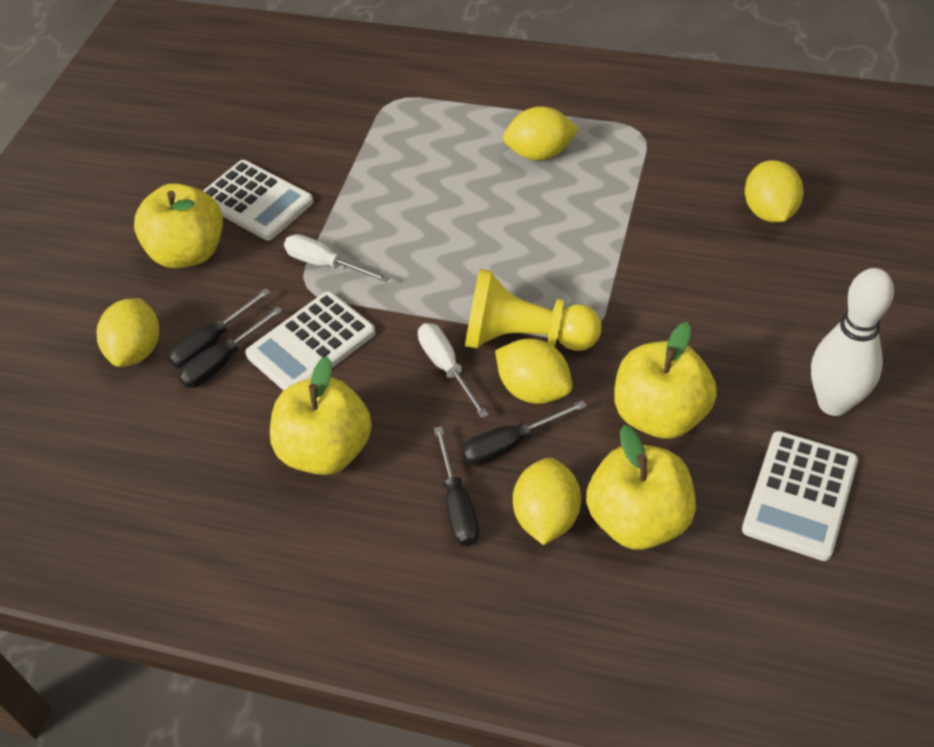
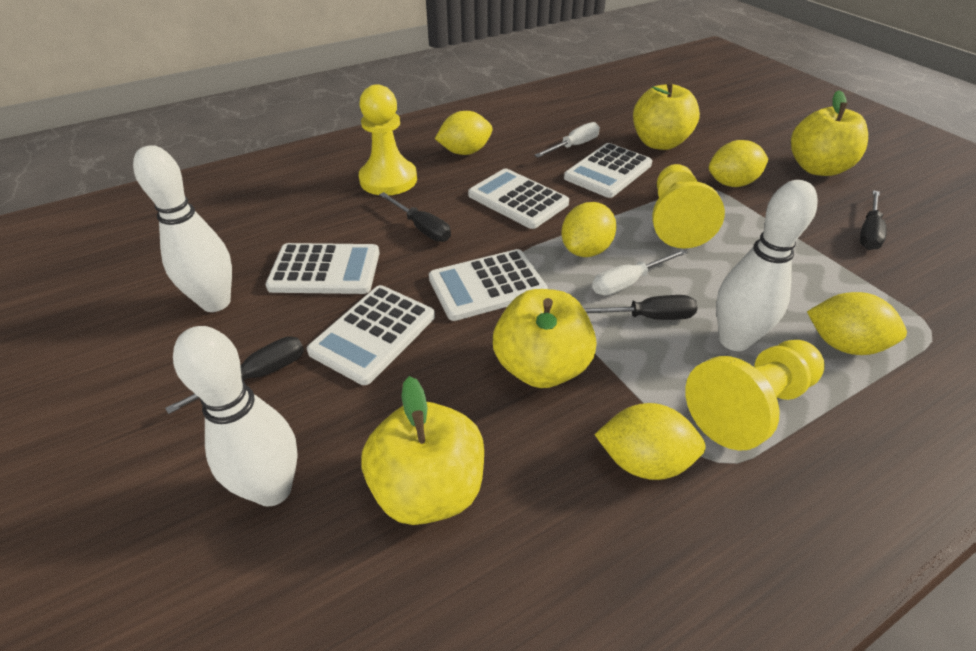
white bowling pin: [811,268,894,416] = 1 -> [133,145,232,312] [173,326,298,506] [716,180,818,351] = 3
white calculator: [203,160,314,240] [245,291,376,391] [742,431,858,561] = 3 -> [265,243,380,294] [307,285,435,385] [429,249,548,321] [468,168,569,229] [564,143,652,198] = 5
yellow pawn: [465,269,601,351] = 1 -> [359,84,417,195] [652,164,725,249] [685,340,825,451] = 3

